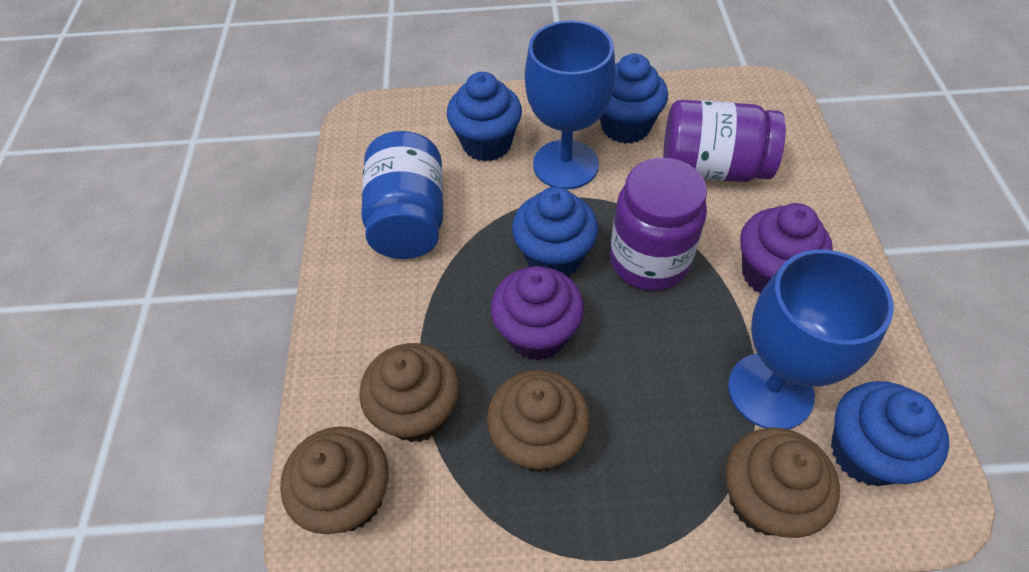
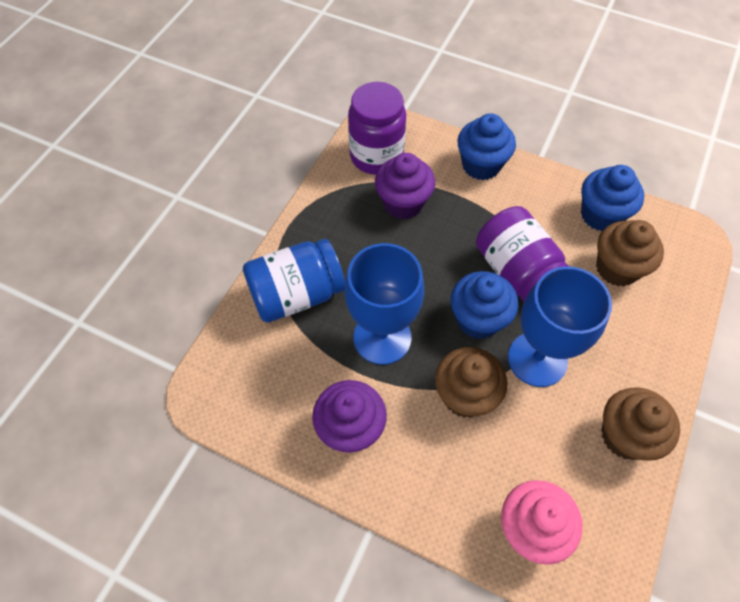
blue cupcake: [447,72,522,162] [512,187,598,277] [600,54,668,144] [831,381,949,486] = 4 -> [451,271,519,339] [457,114,516,180] [581,165,644,231] = 3
brown cupcake: [280,426,389,534] [359,343,459,442] [487,370,590,472] [725,428,840,538] = 4 -> [435,347,507,418] [596,220,664,286] [601,387,680,461] = 3
pink cupcake: none = 0 -> [501,480,583,565] = 1

